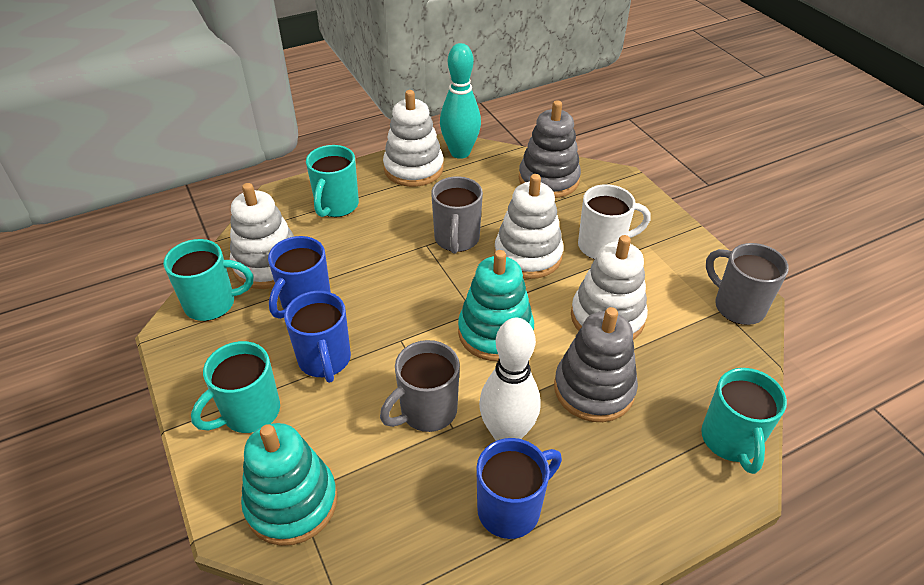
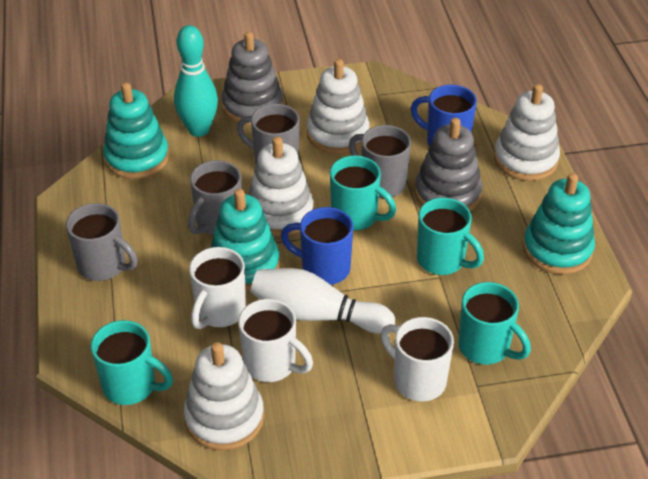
blue mug: [268,236,331,319] [284,291,351,383] [476,438,562,539] = 3 -> [281,207,353,285] [411,85,477,146] = 2
grey mug: [380,340,460,432] [431,176,483,254] [706,243,789,325] = 3 -> [66,203,138,281] [188,160,242,235] [237,104,300,164] [349,125,411,198] = 4
turquoise stacking toy: [241,423,338,546] [458,250,534,361] = 2 -> [103,82,169,179] [211,189,280,291] [523,173,595,274] = 3
white mug: [578,184,651,259] = 1 -> [189,247,246,329] [238,299,313,382] [381,317,454,402] = 3

